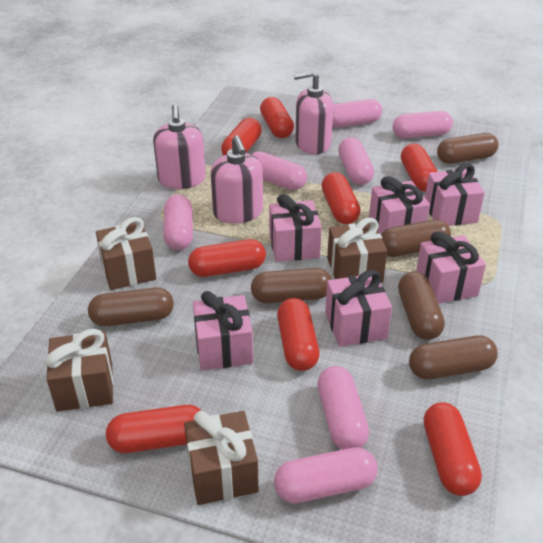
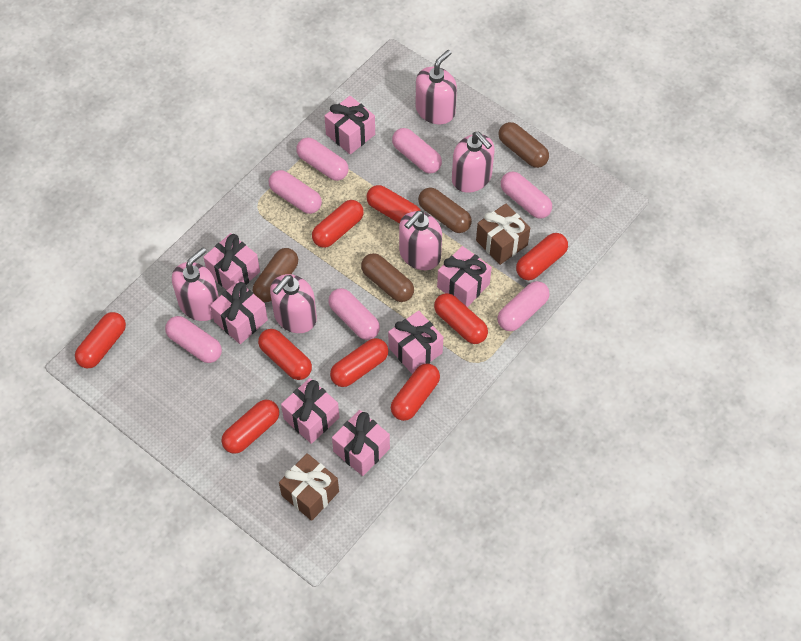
brown capsule: [88,287,174,326] [251,268,332,303] [381,219,451,257] [398,272,445,340] [409,336,498,380] [437,133,499,164] = 6 -> [253,248,298,302] [361,253,414,302] [418,188,472,233] [499,122,549,168] = 4
brown gift: [45,329,114,412] [96,217,156,290] [184,411,259,505] [327,218,387,283] = 4 -> [279,453,339,521] [476,204,530,265] = 2
pink gift: [193,291,253,370] [269,194,322,262] [325,270,392,347] [369,176,430,234] [416,231,486,304] [425,164,485,226] = 6 -> [203,233,260,290] [210,281,268,344] [281,378,340,444] [324,96,375,154] [332,410,390,476] [388,311,444,374] [437,246,492,307] = 7
pink soap dispenser: [153,105,206,189] [210,135,263,224] [294,70,334,154] = 3 -> [172,248,219,321] [270,274,317,333] [399,211,442,270] [416,50,457,124] [452,132,495,193] = 5
red capsule: [106,405,202,453] [188,239,266,277] [221,118,262,156] [260,97,294,138] [277,298,319,371] [322,172,361,224] [401,144,438,192] [424,402,482,496] = 8 -> [75,312,126,368] [222,400,279,454] [258,329,312,380] [312,200,364,248] [330,338,388,387] [366,185,421,224] [391,364,440,421] [434,293,488,344] [516,233,568,280] = 9

